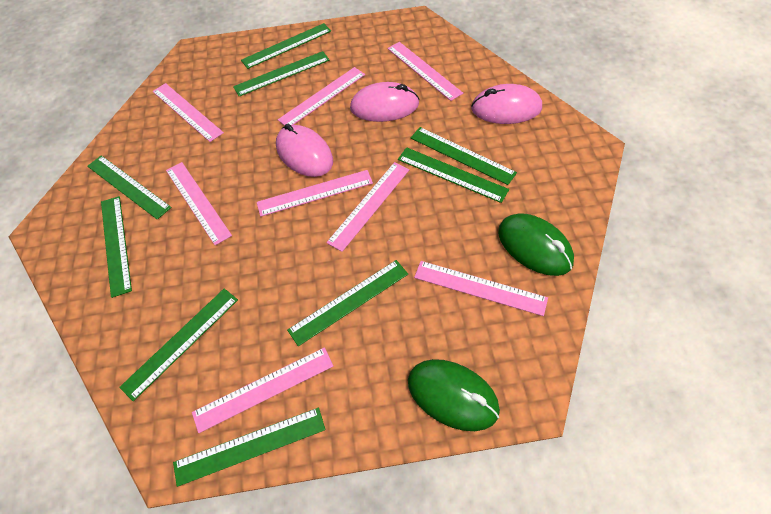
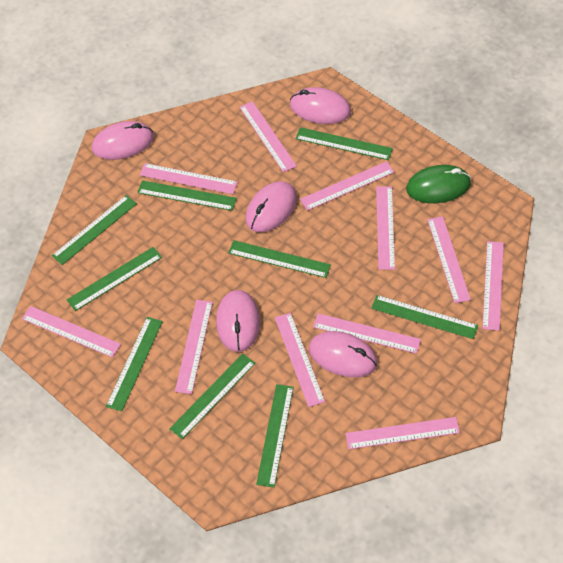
green mouse: [408,359,500,431] [498,213,574,276] = 2 -> [406,165,471,203] = 1
pink mouse: [276,124,333,177] [350,82,419,122] [471,84,542,124] = 3 -> [92,121,154,160] [216,290,260,352] [246,181,297,232] [290,87,351,124] [309,331,378,377] = 5
pink ruler: [152,83,224,142] [166,162,232,245] [192,347,333,433] [257,170,373,217] [278,67,365,126] [326,162,409,252] [387,42,463,101] [414,261,548,316] = 8 -> [22,306,121,358] [140,163,238,194] [175,300,213,394] [239,101,297,172] [275,313,325,407] [300,161,394,211] [313,313,421,354] [345,417,460,449] [376,186,395,270] [427,216,471,303] [482,241,504,331] = 11

